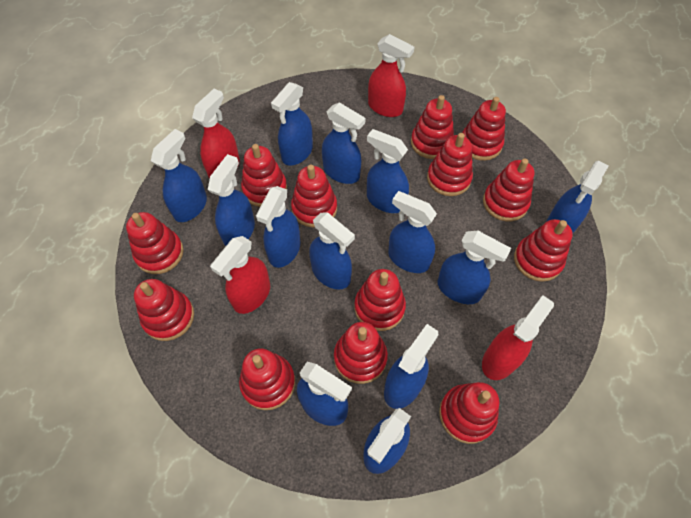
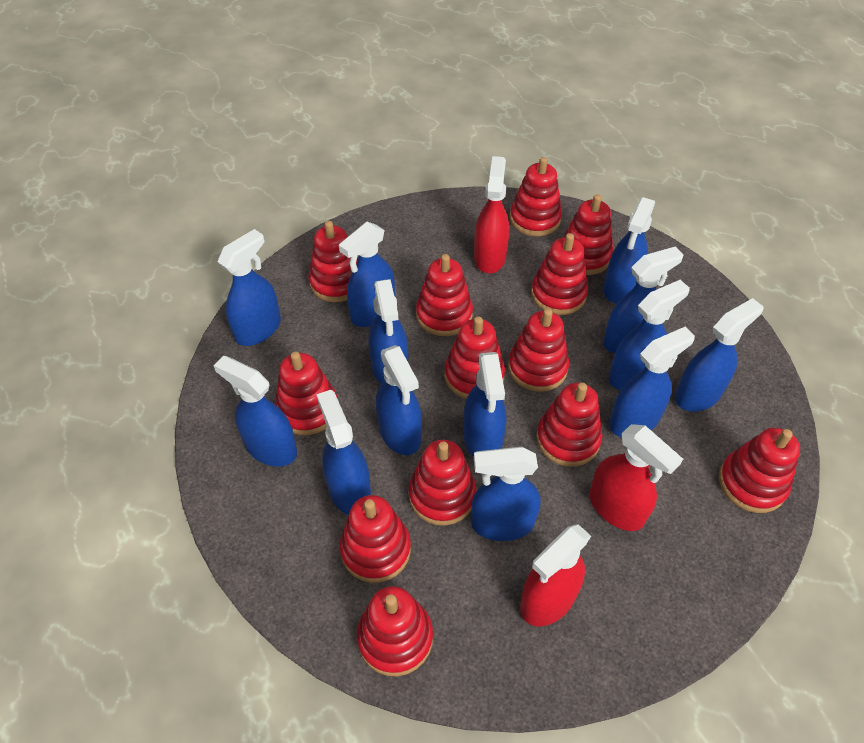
red spray bottle: [192,89,240,179] [210,236,270,314] [368,34,414,117] [482,295,554,380] = 4 -> [474,156,509,273] [520,524,591,626] [589,424,683,531] = 3

